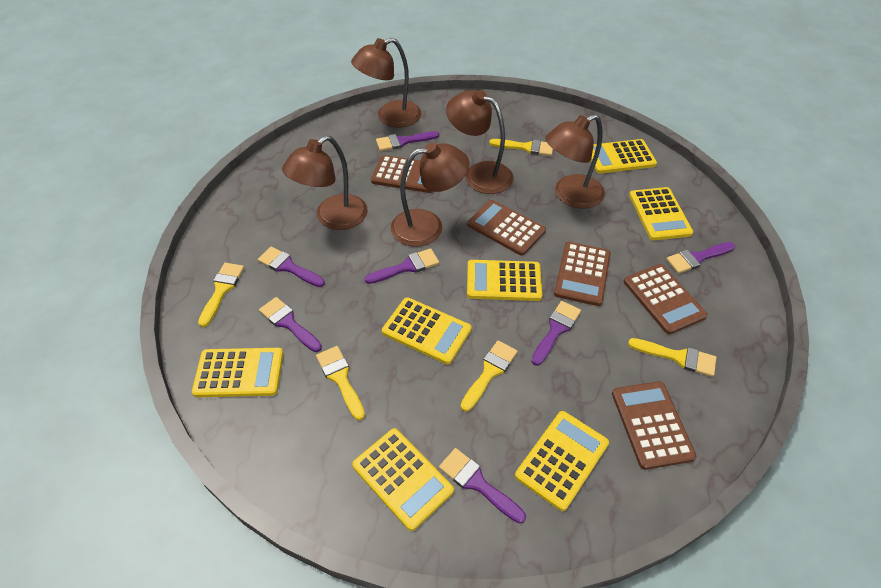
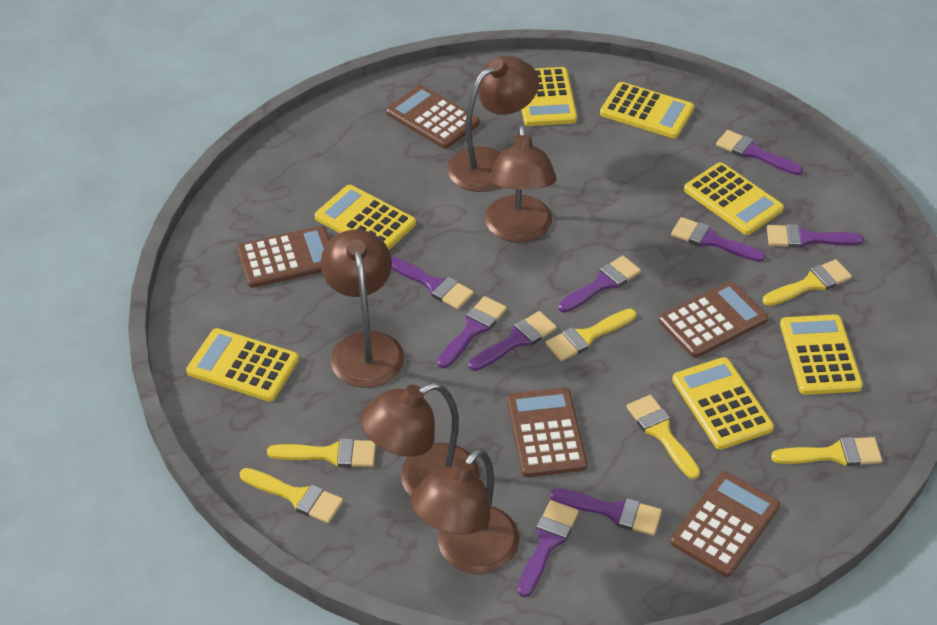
purple brush: [258,246,325,287] [259,297,322,352] [364,248,439,284] [376,131,439,151] [439,448,526,523] [531,301,581,366] [666,242,735,273] = 7 -> [391,256,474,309] [437,296,507,368] [469,311,557,371] [517,500,579,597] [550,488,662,536] [558,256,641,313] [671,217,766,262] [716,130,803,175] [767,224,864,248] = 9
yellow brush: [198,263,244,327] [316,346,365,420] [461,341,518,412] [489,139,553,156] [628,338,716,377] = 5 -> [240,468,343,523] [267,438,376,468] [545,309,636,361] [626,395,700,479] [763,259,852,306] [771,437,882,466] = 6

